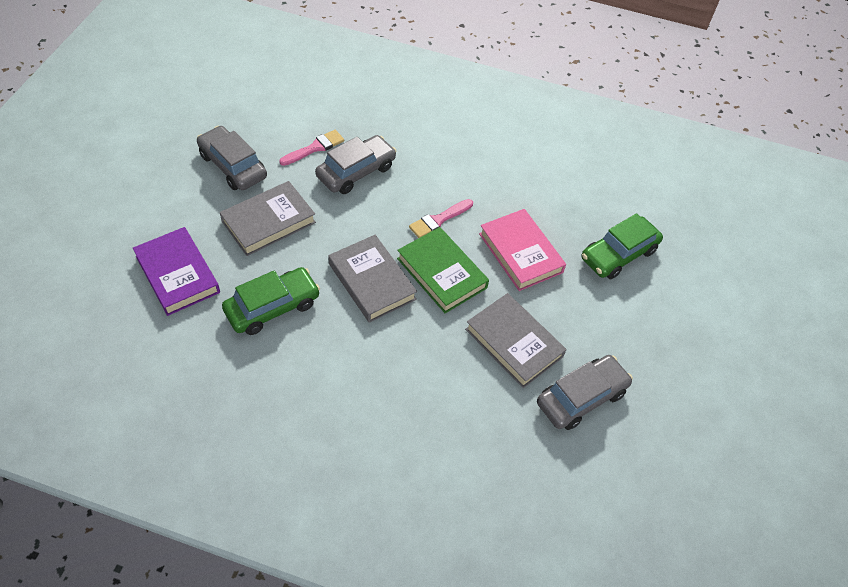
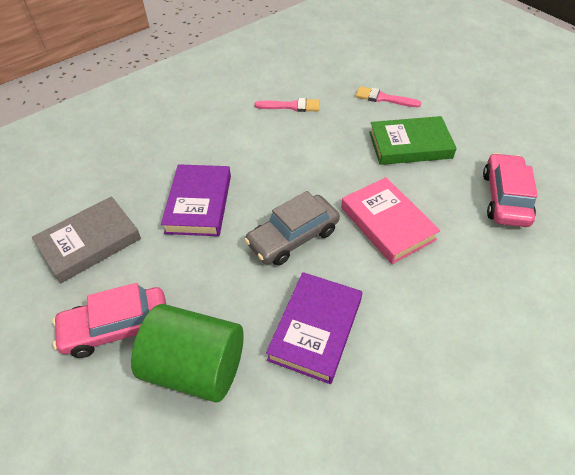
green car: [222,267,320,335] [581,213,663,279] = 2 -> none = 0
green cylinder: none = 0 -> [131,304,244,403] = 1
grey book: [220,181,316,256] [328,235,417,323] [465,293,567,388] = 3 -> [32,196,141,283] = 1
grey car: [197,126,267,190] [315,135,397,194] [537,355,633,430] = 3 -> [244,191,340,266] = 1
pink car: none = 0 -> [53,283,166,358] [483,153,538,227] = 2
purple book: [133,227,220,316] = 1 -> [161,164,231,236] [266,272,362,384] = 2

